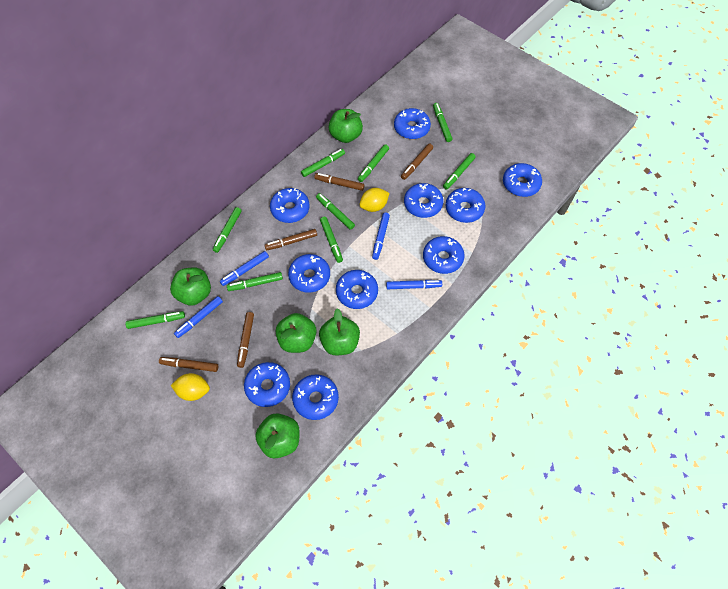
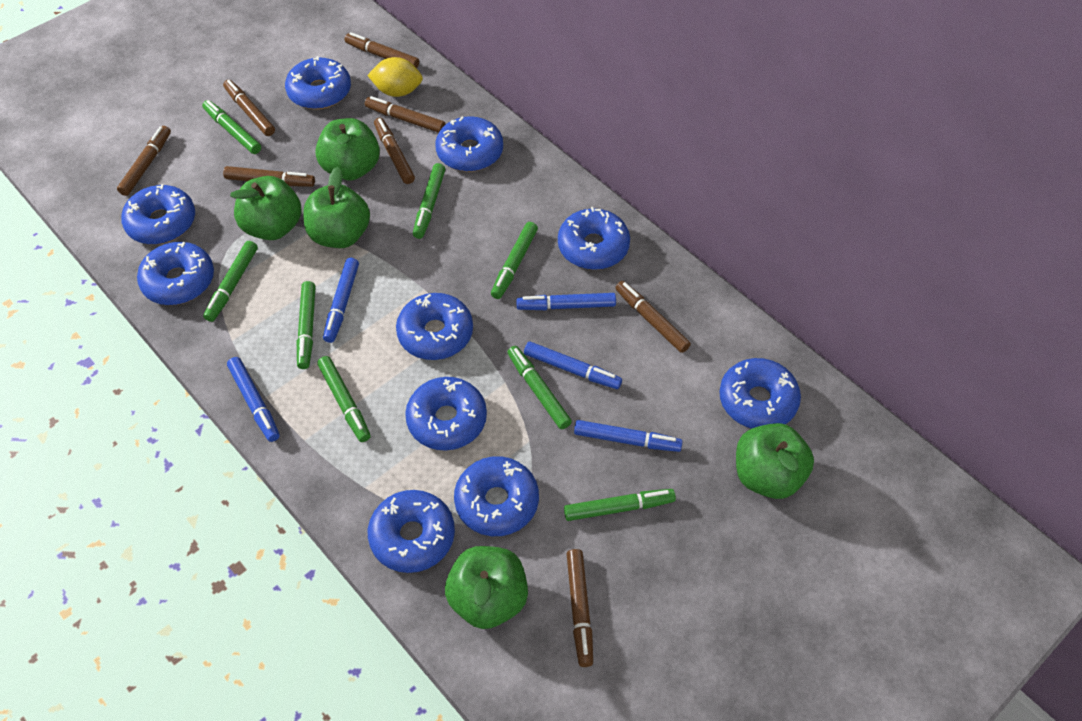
blue marker: [174,296,223,338] [220,251,269,286] [372,213,390,260] [386,280,442,289] = 4 -> [227,357,280,442] [323,258,359,343] [516,293,616,310] [524,342,622,389] [574,420,683,452] = 5
brown marker: [159,357,218,372] [237,312,254,368] [264,229,317,250] [314,173,364,191] [401,144,433,180] = 5 -> [117,126,171,196] [223,80,275,136] [223,166,315,187] [345,32,419,68] [365,96,445,133] [374,118,415,184] [567,549,593,667] [615,281,691,353] = 8
green marker: [126,311,185,329] [213,207,242,253] [227,272,283,291] [301,149,345,177] [316,193,355,230] [320,217,343,263] [358,144,389,182] [433,103,452,142] [443,153,476,190] = 9 -> [202,100,261,154] [203,241,258,322] [297,281,316,369] [317,356,371,442] [413,163,445,239] [491,222,538,299] [507,346,572,429] [564,489,676,521] = 8
yellow lemon: [171,373,210,401] [359,188,389,212] = 2 -> [367,57,423,97] = 1

